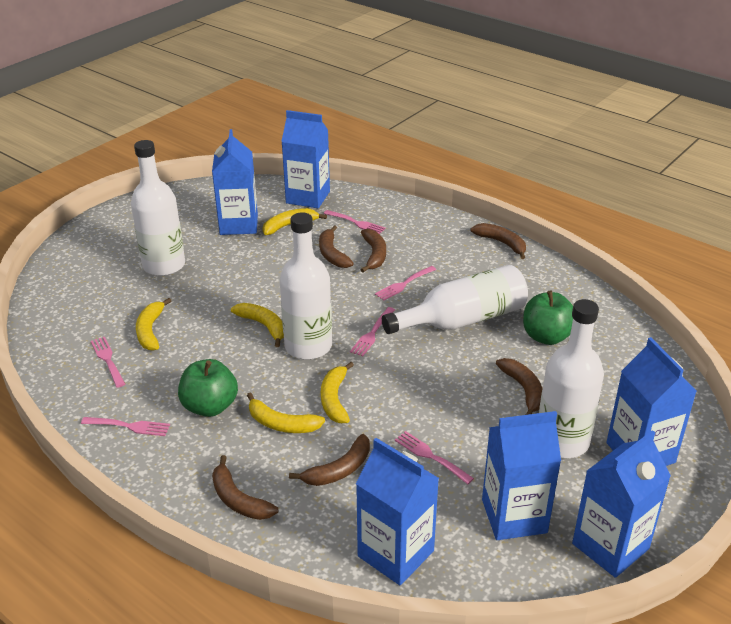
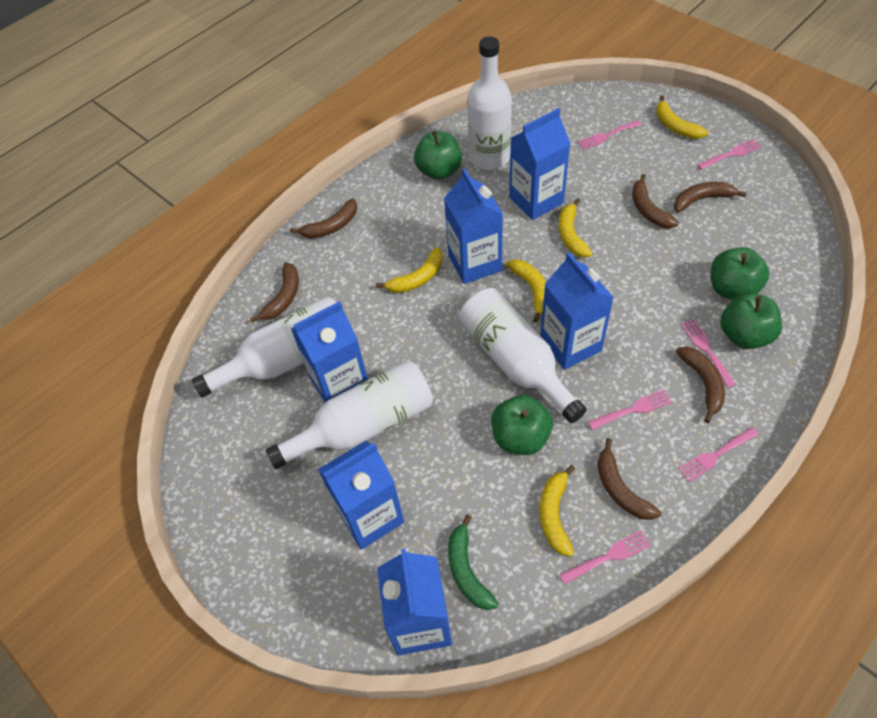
green apple: [178,359,238,417] [523,290,573,345] = 2 -> [414,131,462,180] [491,395,553,455] [711,247,769,300] [720,293,782,349] = 4
green banana: none = 0 -> [448,514,499,610] = 1

